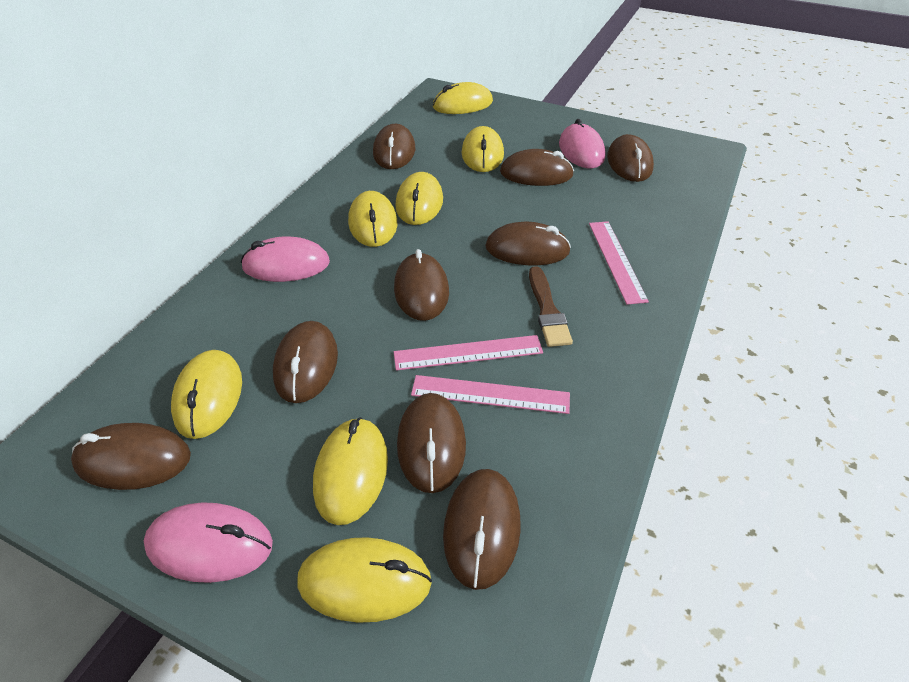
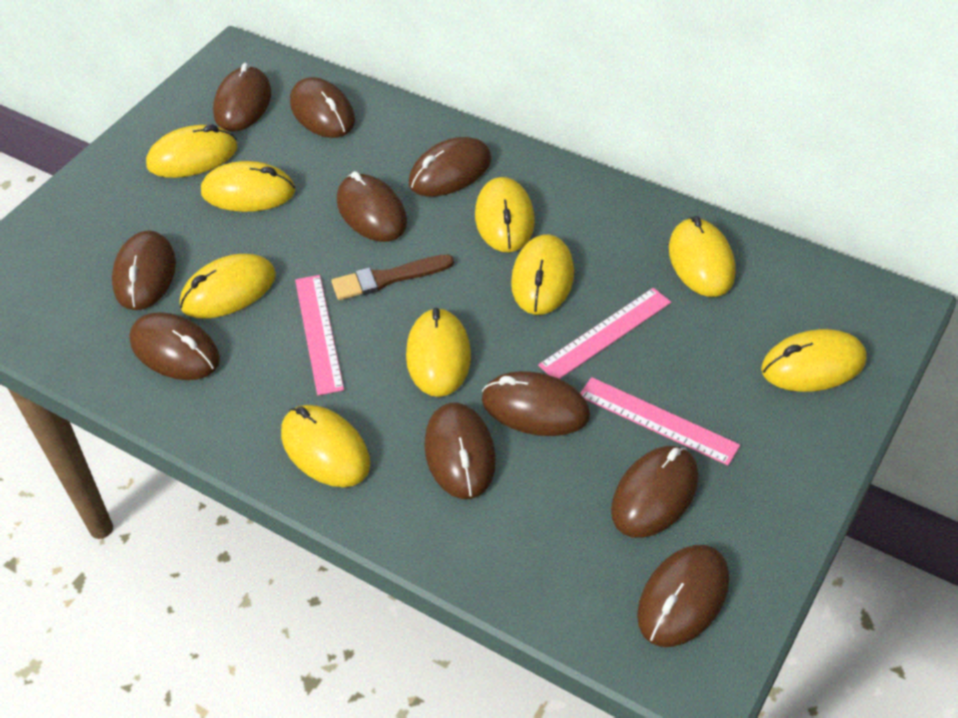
brown mouse: [71,423,191,490] [273,321,338,403] [373,124,415,169] [394,249,449,321] [397,393,466,493] [443,469,521,590] [485,222,571,265] [500,149,574,186] [607,134,654,182] = 9 -> [112,230,176,310] [129,312,220,380] [213,62,271,132] [290,77,355,138] [337,171,407,242] [409,137,491,197] [424,403,496,499] [482,371,590,436] [611,446,699,538] [637,545,729,647] = 10
pink mouse: [144,502,273,583] [241,237,330,282] [559,119,605,168] = 3 -> none = 0
yellow mouse: [171,350,242,439] [298,537,432,623] [313,417,388,525] [348,191,397,247] [395,172,443,225] [433,82,493,114] [462,126,504,172] = 7 -> [146,124,238,178] [180,254,276,319] [201,161,295,212] [281,405,370,487] [406,308,471,397] [475,177,535,252] [511,234,574,315] [669,216,736,297] [761,329,867,392] = 9

